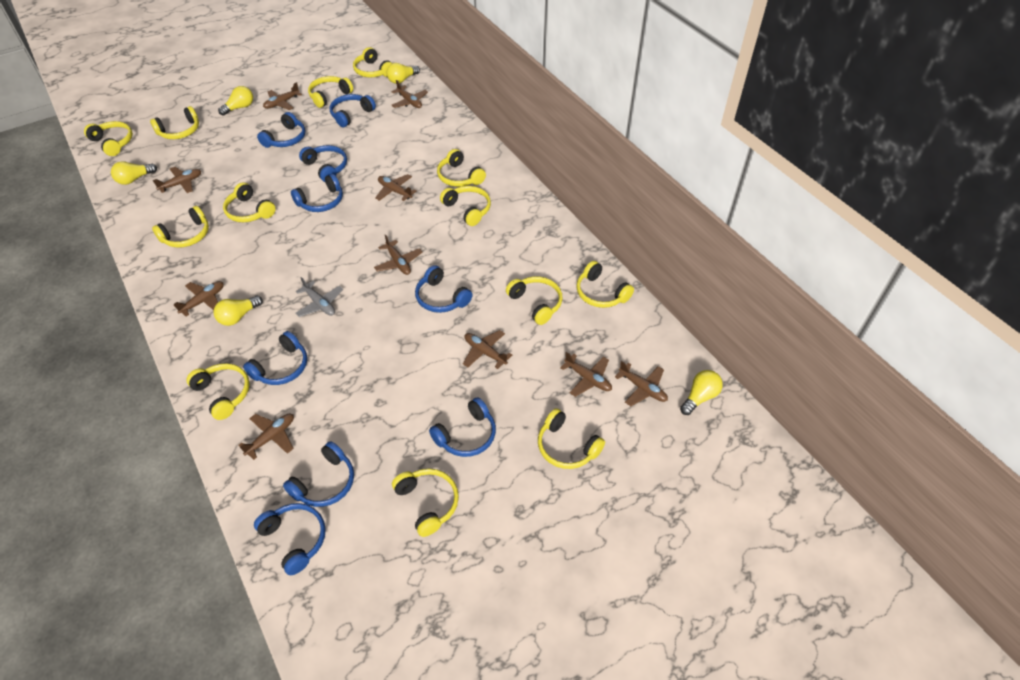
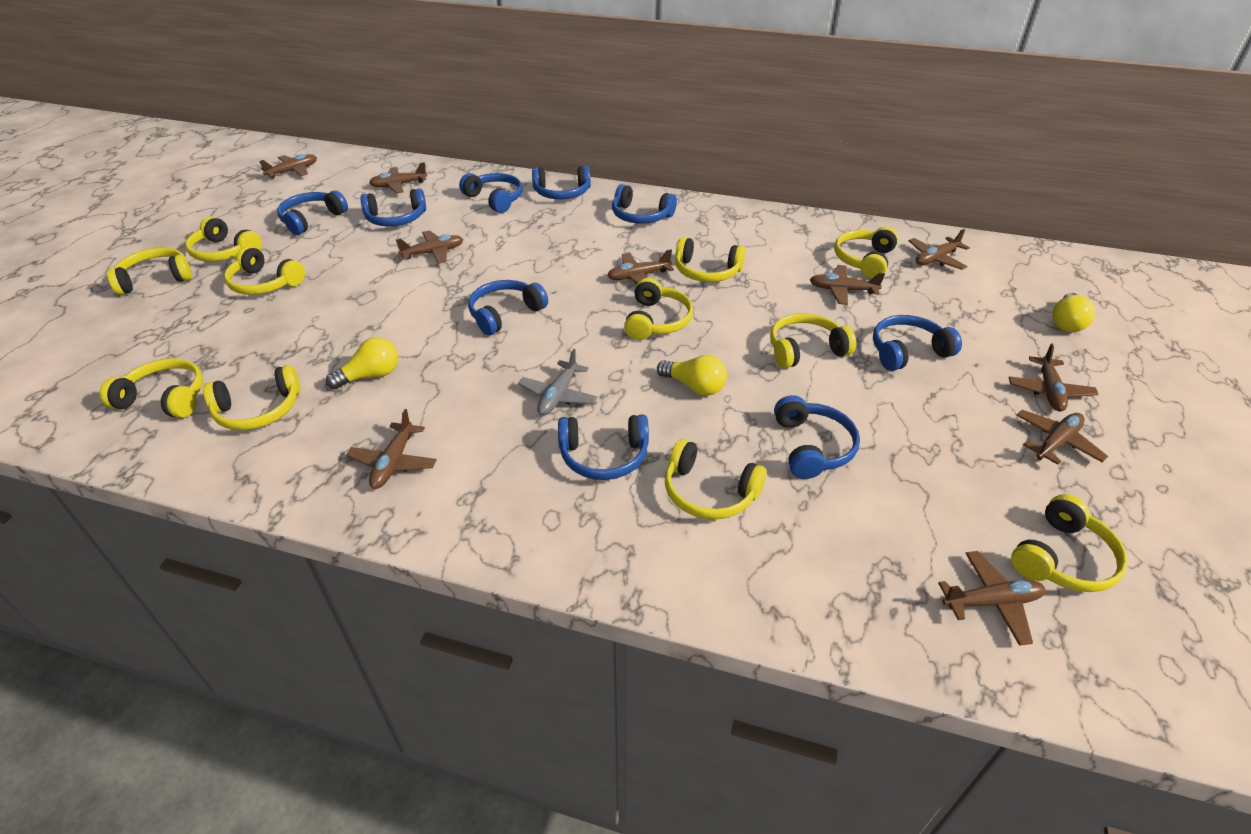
yellow headphones: [84,121,133,156] [150,106,199,139] [152,206,209,248] [187,363,250,420] [223,182,276,222] [308,76,353,108] [353,47,392,77] [392,469,459,537] [437,149,486,187] [440,186,491,226] [506,277,563,325] [538,408,605,469] [576,261,634,308] = 13 -> [99,358,203,418] [107,247,192,295] [185,216,262,262] [203,365,300,430] [224,246,305,295] [624,278,693,340] [665,439,767,520] [675,237,746,282] [770,313,856,368] [834,227,898,279] [1011,494,1128,592] = 11
yellow light bulb: [111,161,157,185] [214,296,263,326] [218,86,253,116] [387,63,420,84] [680,370,723,415] = 5 -> [326,337,398,389] [657,355,727,396] [1052,293,1095,332] = 3

